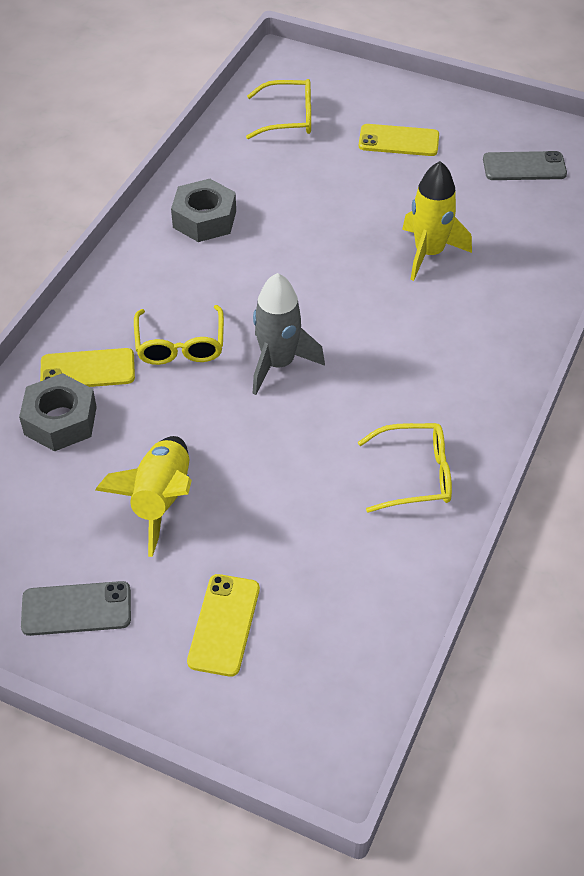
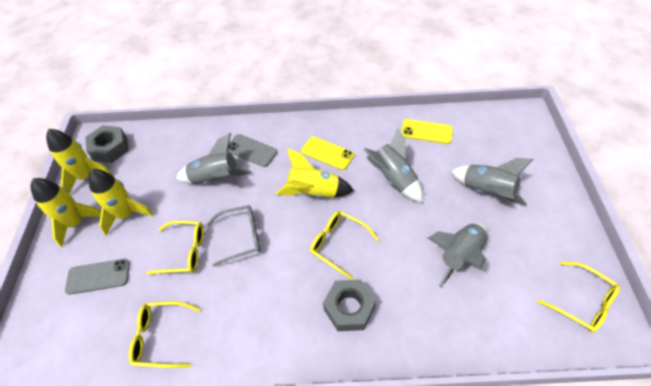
grey glasses: none = 0 -> [207,205,260,267] = 1
grey rocket: [253,273,325,395] = 1 -> [176,133,252,184] [363,128,423,203] [428,223,488,287] [450,158,533,206] = 4
yellow glasses: [134,305,224,365] [246,79,311,139] [358,423,452,513] = 3 -> [129,301,201,368] [146,221,204,275] [310,211,379,280] [537,262,620,333] = 4
yellow phone: [40,348,135,387] [187,574,260,677] [359,124,439,156] = 3 -> [301,136,354,170] [401,119,453,144] = 2
yellow rocket: [95,436,192,557] [402,161,472,281] = 2 -> [31,178,101,247] [46,129,113,194] [88,169,154,236] [276,149,354,198] = 4

